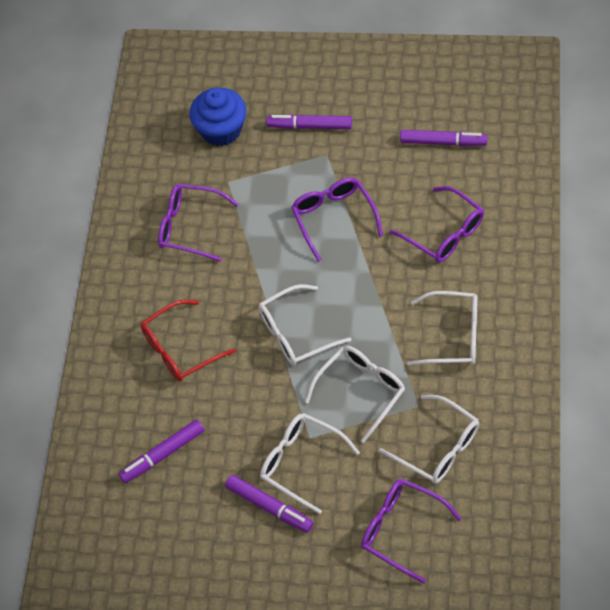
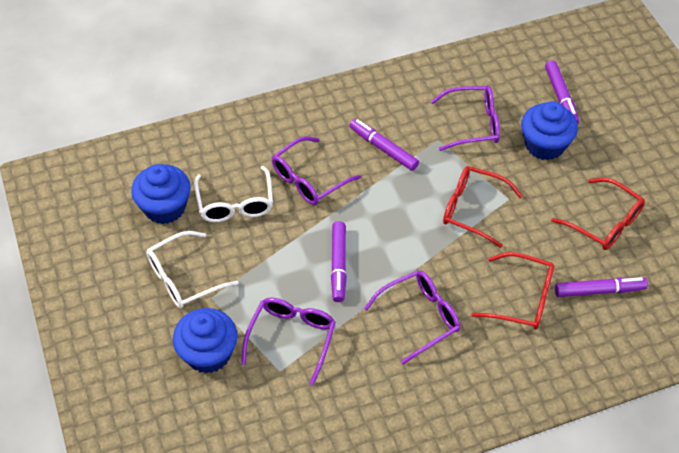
blue cupcake: [189,88,246,146] = 1 -> [131,164,191,224] [173,308,238,373] [521,101,578,160] = 3
red glasses: [140,300,236,382] = 1 -> [443,166,523,248] [471,252,554,330] [552,178,645,250] = 3
white glasses: [258,284,352,366] [260,413,360,514] [305,346,405,443] [379,395,479,484] [407,291,478,366] = 5 -> [146,231,239,309] [194,166,273,222] = 2

